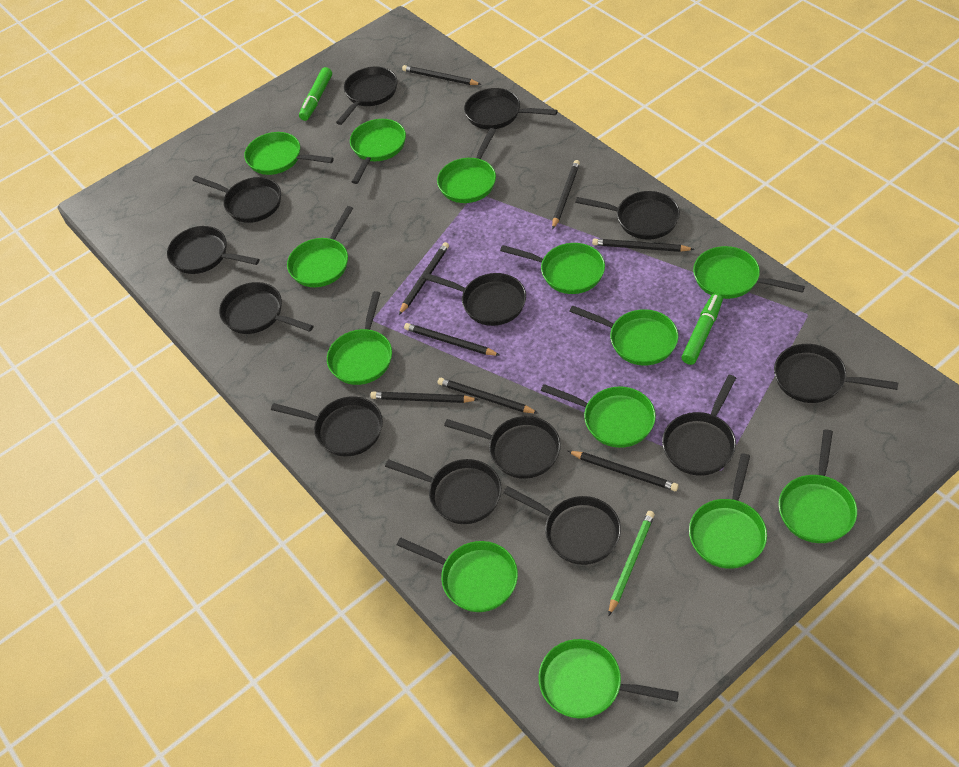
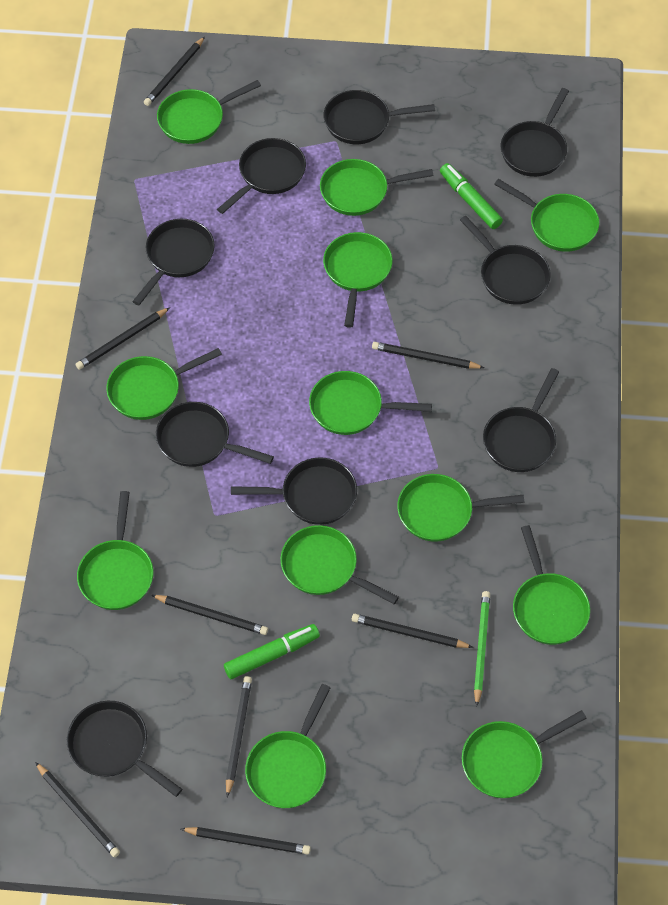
black pan: [167,226,260,274] [192,176,281,223] [219,282,313,334] [271,396,383,456] [336,67,398,125] [385,459,502,524] [423,273,526,326] [444,416,561,479] [464,88,558,130] [503,486,621,565] [575,191,680,240] [662,375,736,476] [774,344,898,403] = 13 -> [67,701,182,797] [132,219,215,305] [156,402,274,467] [217,138,306,214] [231,457,357,525] [323,90,435,144] [460,216,551,305] [483,368,559,472] [501,88,569,177] = 9
green pan: [244,132,334,175] [287,206,353,287] [327,291,392,385] [350,119,406,184] [397,538,518,612] [437,128,496,203] [500,243,605,294] [538,639,679,719] [541,384,656,448] [569,305,678,365] [689,453,767,569] [693,246,805,299] [778,429,857,543] = 13 -> [77,491,153,610] [106,348,222,420] [157,80,261,144] [245,684,330,808] [280,525,399,604] [309,371,432,435] [320,159,434,216] [323,232,392,328] [397,474,524,542] [462,710,587,798] [494,179,599,252] [513,525,590,645] = 12

